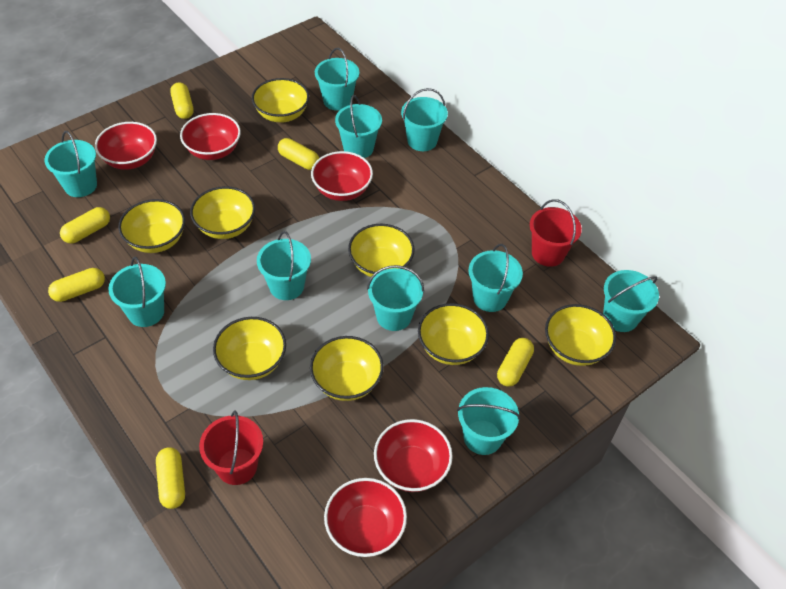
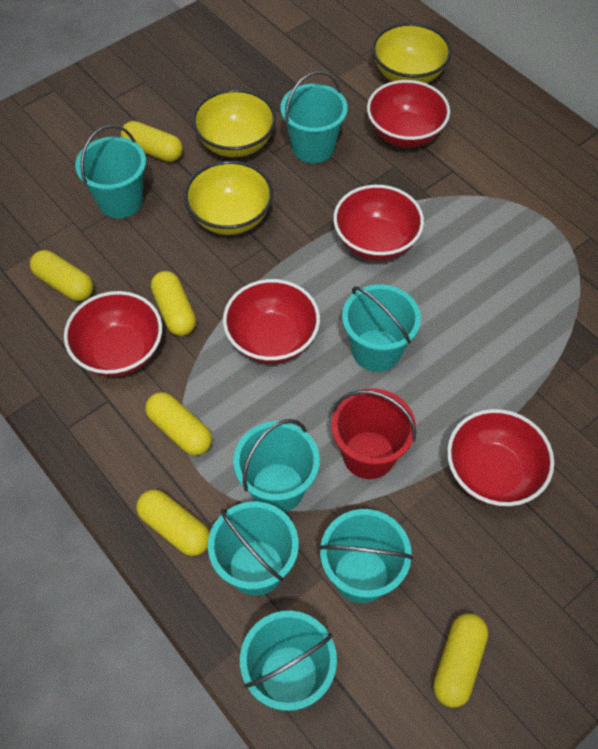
red bucket: [199,410,263,485] [530,199,582,267] = 2 -> [331,388,416,479] = 1
turquoise bucket: [45,131,97,197] [109,257,166,327] [257,231,311,300] [315,48,359,111] [335,95,382,158] [367,265,424,331] [401,88,448,151] [457,387,520,455] [469,244,523,312] [603,270,659,332] = 10 -> [75,124,146,218] [208,502,299,596] [233,419,320,512] [240,611,337,711] [280,71,348,163] [318,509,413,603] [342,284,421,372] = 7
yellow bowl: [118,199,185,253] [190,186,255,239] [213,317,286,380] [252,78,309,123] [310,336,384,401] [348,224,415,277] [418,303,489,365] [545,304,616,366] = 8 -> [184,161,273,235] [192,89,276,157] [372,23,452,83] = 3

